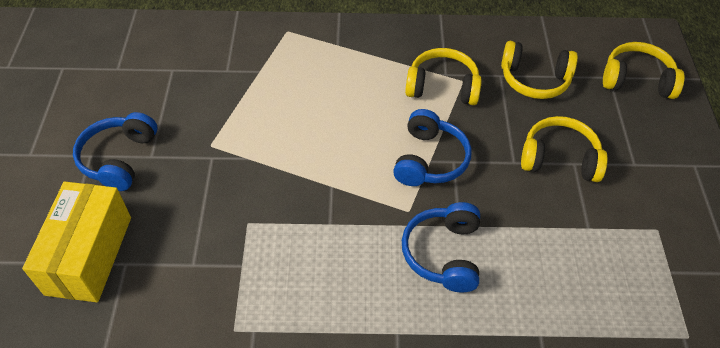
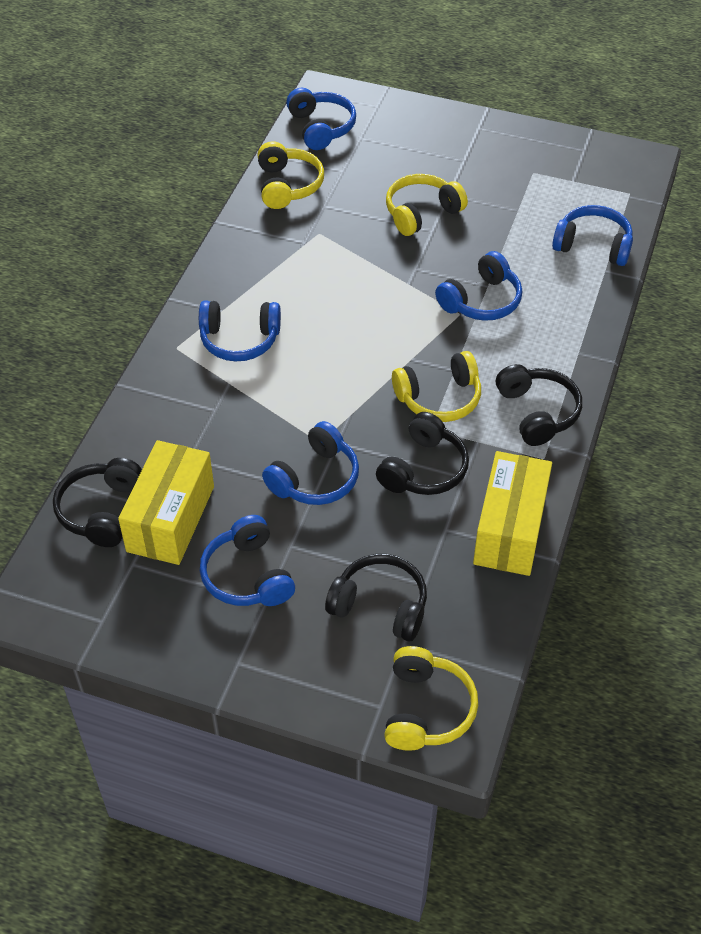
black headphones: none = 0 -> [53,458,142,547] [325,554,427,641] [376,412,469,495] [496,364,582,446] = 4
blue headphones: [73,112,158,191] [393,109,472,186] [402,202,480,293] = 3 -> [199,300,281,361] [200,515,295,606] [262,421,359,505] [286,88,356,150] [435,251,522,321] [552,205,633,266] = 6
yellow box: [22,182,131,302] = 1 -> [118,440,214,565] [473,451,552,576] = 2

